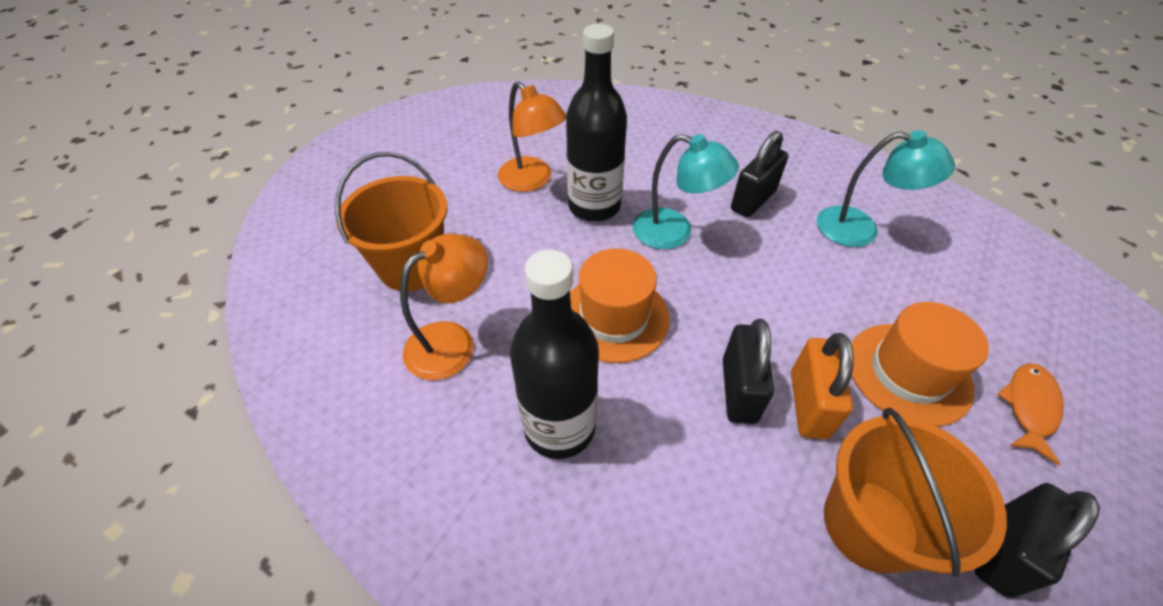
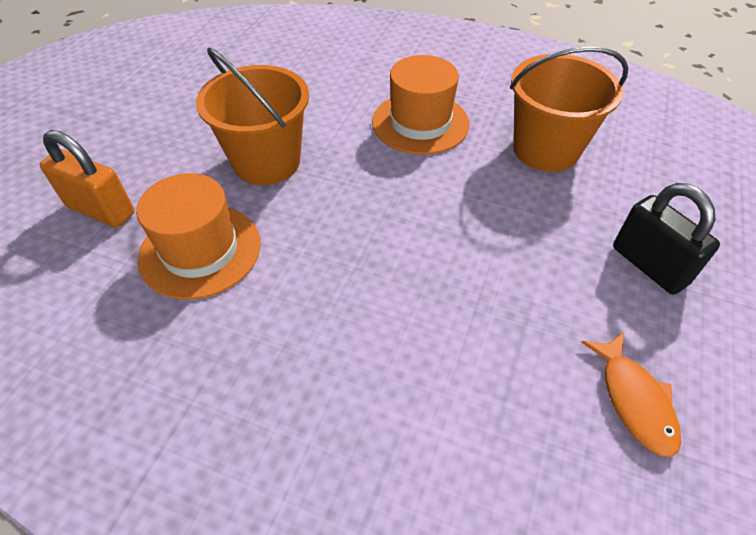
black bottle: [510,249,599,459] [566,24,627,222] = 2 -> none = 0
black padlock: [723,319,774,424] [731,131,789,217] [975,483,1100,598] = 3 -> [613,183,720,294] = 1
orange lamp: [400,234,488,380] [498,82,566,192] = 2 -> none = 0
turquoise lamp: [633,134,739,249] [817,131,955,247] = 2 -> none = 0

